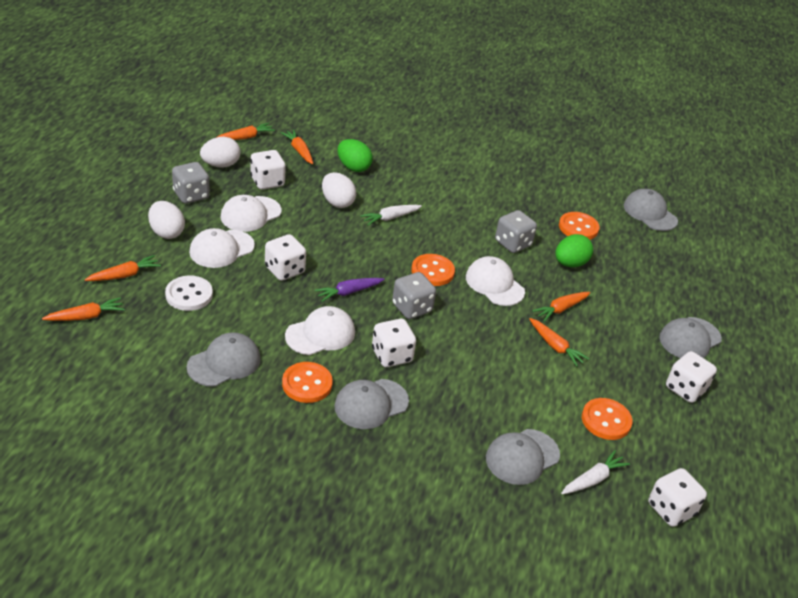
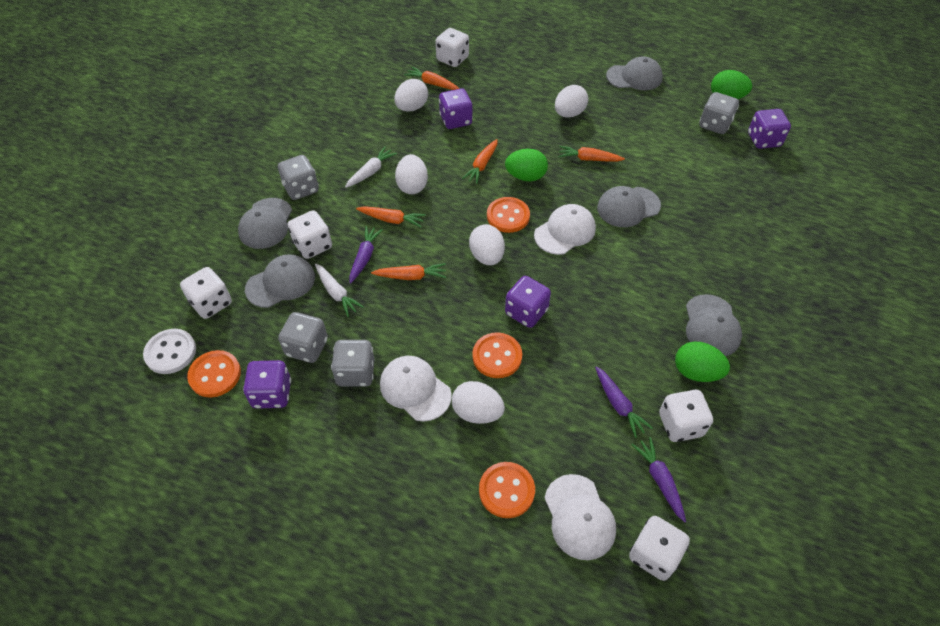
green egg: [338,139,372,172] [555,234,593,267] = 2 -> [505,149,548,181] [675,342,730,382] [711,70,752,99] = 3
grey dice: [172,162,210,204] [392,272,436,319] [495,210,537,253] = 3 -> [278,155,319,200] [278,312,328,363] [331,340,375,387] [699,92,739,134] = 4
orange carrot: [42,297,125,321] [85,255,161,281] [216,123,275,140] [280,130,313,164] [529,318,589,367] [532,292,590,322] = 6 -> [356,206,426,227] [371,263,446,280] [404,66,460,90] [462,139,498,184] [558,146,625,162] = 5
purple carrot: [315,278,384,302] = 1 -> [349,226,383,283] [595,366,653,438] [631,437,686,522] = 3
purple dice: none = 0 -> [243,360,291,409] [439,88,473,129] [505,276,551,328] [748,109,791,149] = 4
white cap: [189,228,255,268] [221,195,282,232] [285,306,355,355] [466,256,525,306] = 4 -> [380,356,452,422] [534,204,596,255] [545,474,616,560] = 3
white egg: [148,201,185,239] [200,137,241,168] [322,172,356,208] = 3 -> [394,79,428,111] [395,154,428,194] [452,381,505,424] [469,224,505,265] [555,85,588,118] = 5

